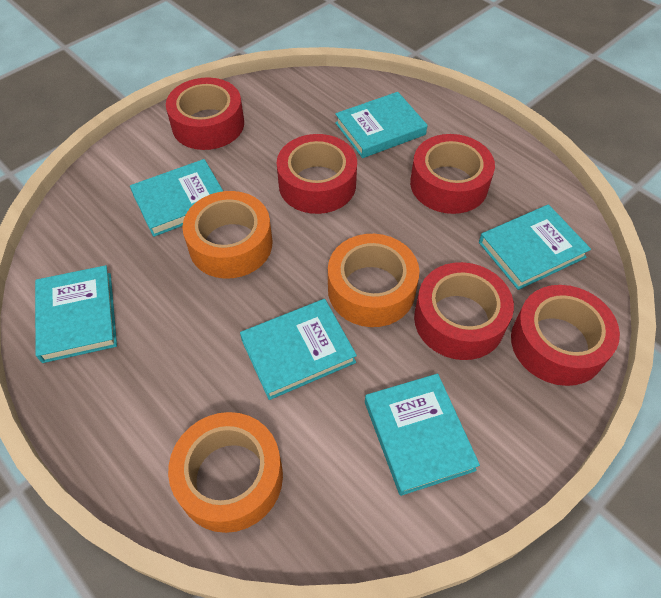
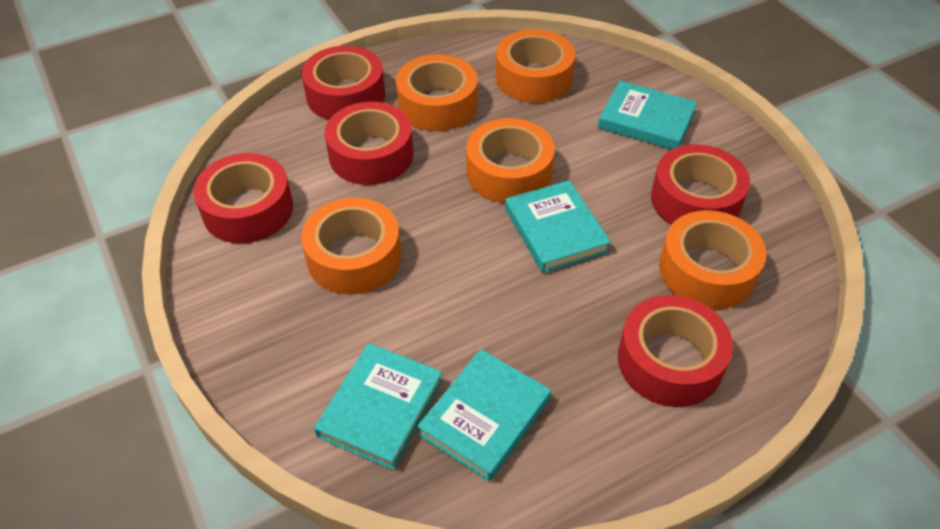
orange tape: [168,412,283,533] [182,191,272,278] [328,234,419,327] = 3 -> [301,198,401,294] [396,55,478,131] [466,118,555,203] [495,29,575,103] [659,210,767,309] = 5
turquoise book: [35,265,117,363] [130,159,223,237] [240,299,357,400] [335,92,427,158] [365,374,480,496] [479,204,591,290] = 6 -> [314,343,443,470] [417,349,551,481] [505,180,611,273] [598,81,697,150] = 4

